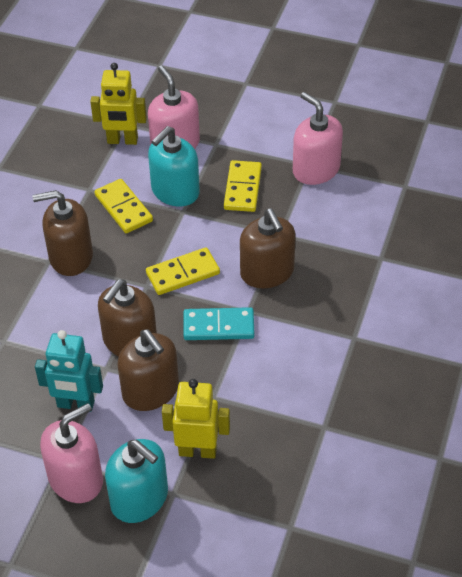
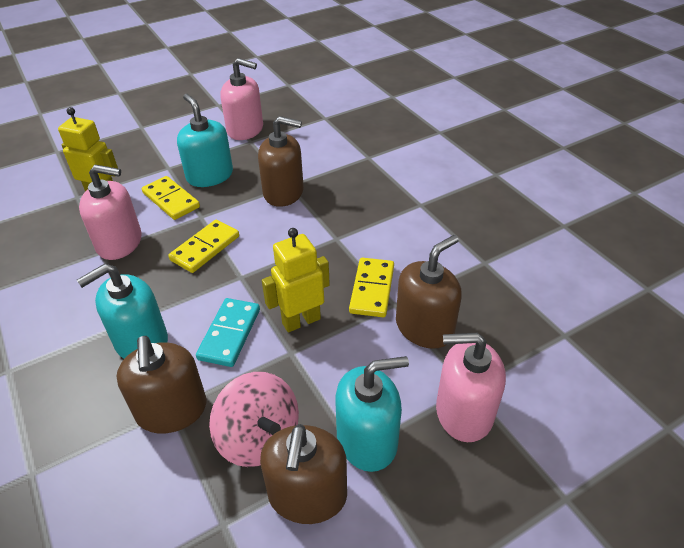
pink spinning top: none = 0 -> [209,372,299,467] = 1
turquoise robot: [35,330,103,412] = 1 -> none = 0
turquoise soap dispenser: [105,439,168,523] [148,126,200,206] = 2 -> [77,264,168,359] [177,94,233,187] [335,356,409,472] = 3

